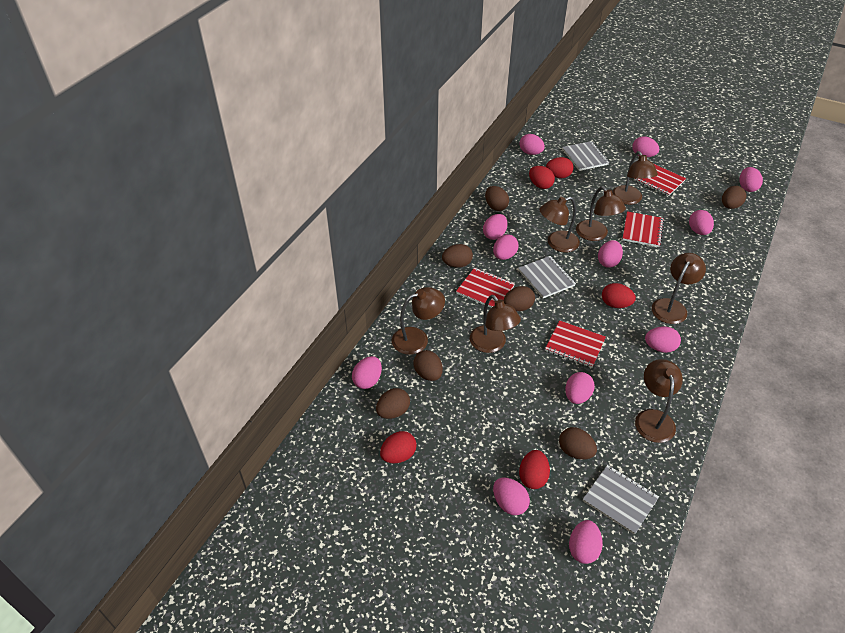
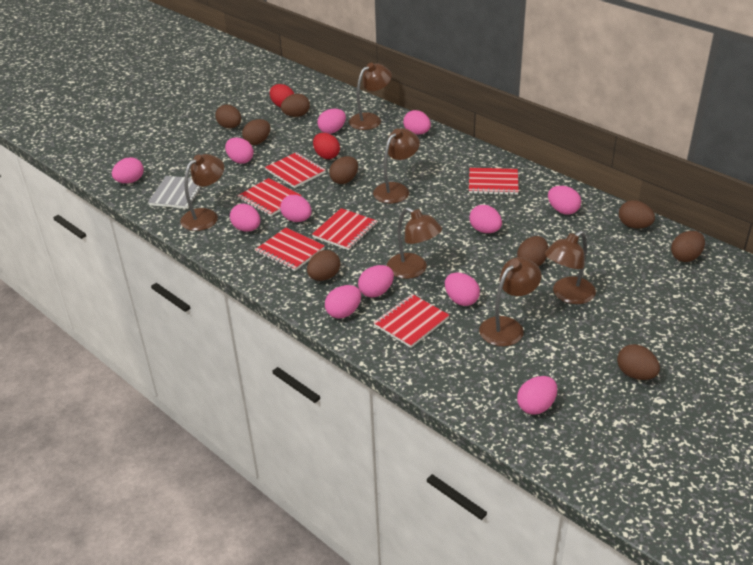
brown egg: [376,388,410,419] [414,350,443,381] [442,244,473,268] [485,186,509,211] [504,286,535,311] [559,427,597,460] [722,186,747,209] = 7 -> [215,105,241,128] [242,119,270,145] [281,94,310,117] [307,250,340,281] [329,156,358,184] [517,236,548,267] [617,344,660,380] [619,200,655,229] [671,231,705,262] = 9
brown lamp: [392,287,445,355] [470,295,521,353] [539,197,580,252] [576,186,626,241] [612,151,658,205] [635,359,683,443] [652,253,706,324] = 7 -> [180,154,224,231] [349,63,392,130] [373,128,420,203] [387,207,442,279] [479,257,541,346] [545,231,596,304] = 6
grey notebook: [518,256,576,298] [562,141,609,171] [583,465,659,535] = 3 -> [148,176,203,209] = 1
red egg: [380,431,417,463] [519,450,550,489] [529,166,555,189] [546,157,574,178] [602,283,636,308] = 5 -> [270,84,294,107] [313,133,340,159] = 2
red notebook: [456,267,515,308] [545,320,606,368] [622,211,664,247] [634,164,686,196] = 4 -> [238,178,302,216] [255,228,325,271] [265,152,326,188] [312,208,377,250] [373,294,450,348] [469,168,519,195] = 6

